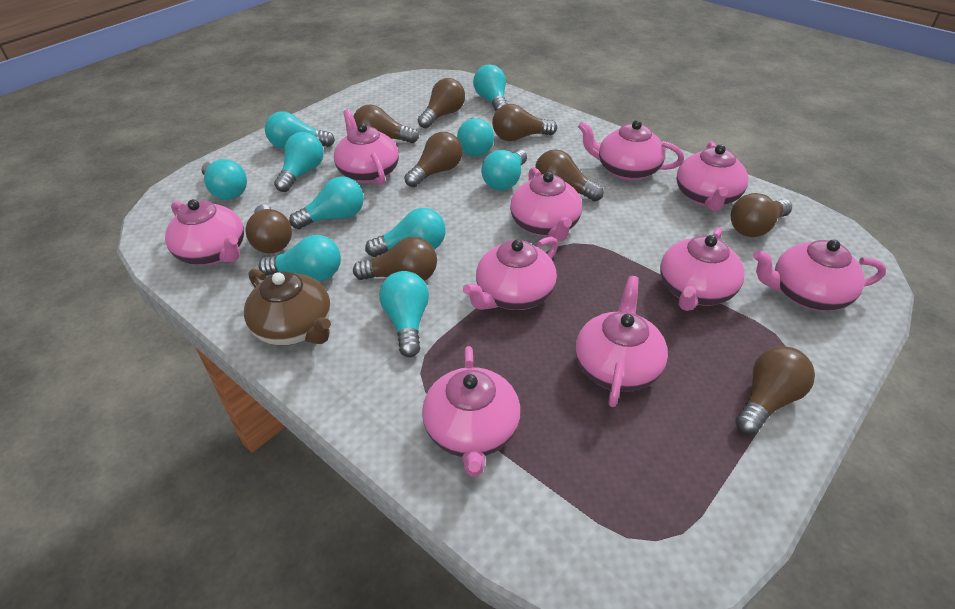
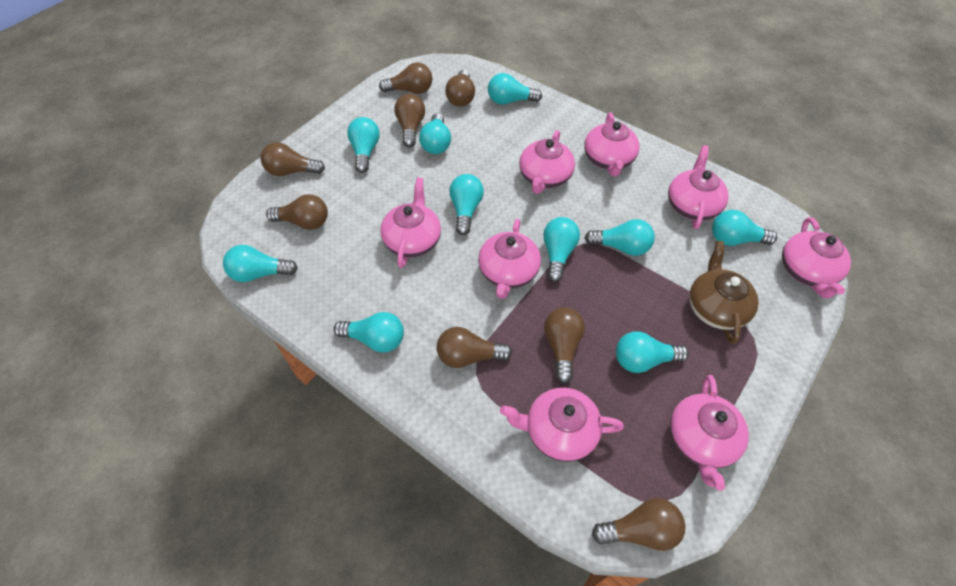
brown light bulb: [245,204,292,253] [353,105,419,143] [353,237,437,281] [404,132,463,187] [418,78,465,128] [492,104,557,141] [535,149,604,201] [731,193,792,237] [735,346,815,435] = 9 -> [261,142,325,176] [266,194,328,230] [379,62,432,94] [394,94,425,148] [437,327,512,368] [445,70,475,107] [544,307,585,383] [592,498,686,551] = 8
pink teapot: [165,199,244,265] [334,109,399,185] [422,346,521,477] [463,237,558,310] [510,167,582,242] [575,276,668,407] [578,120,684,181] [660,227,745,311] [676,141,748,211] [753,240,886,311] = 10 -> [380,177,441,268] [478,219,541,299] [500,388,624,462] [519,130,575,194] [584,112,639,176] [668,145,729,229] [670,375,749,491] [782,217,851,298] = 8

